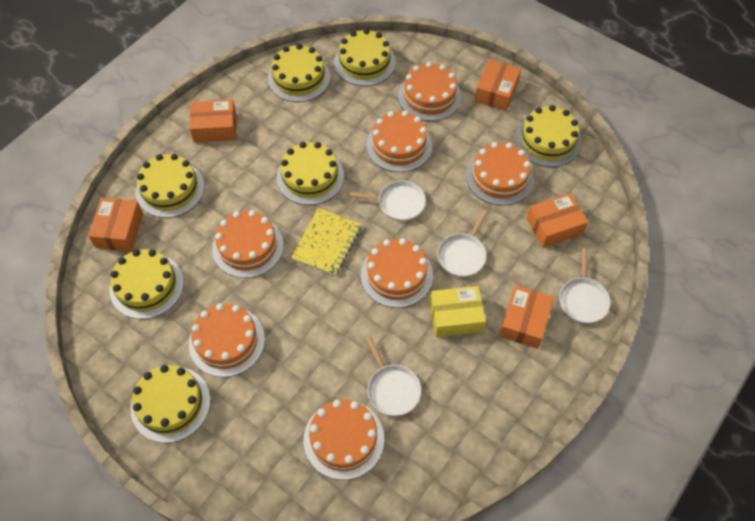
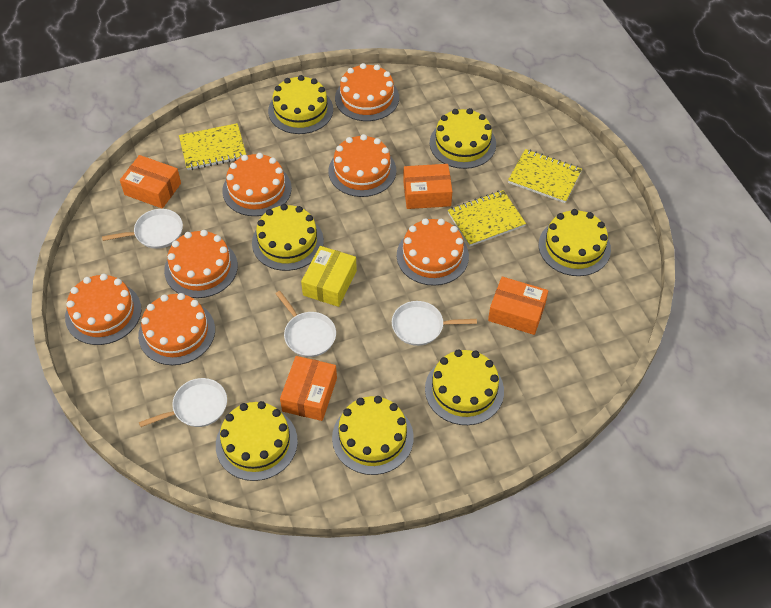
orange box: [88,198,143,251] [189,99,236,143] [474,59,521,111] [499,285,554,349] [526,193,588,248] = 5 -> [120,155,181,209] [280,356,337,421] [403,164,452,209] [488,277,548,335] = 4
yellow notebook: [291,208,361,276] = 1 -> [179,123,246,170] [448,190,526,247] [508,149,582,203] = 3

